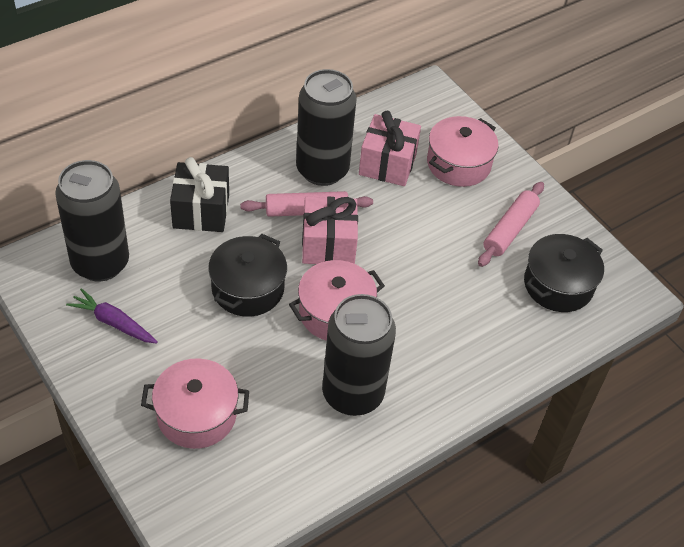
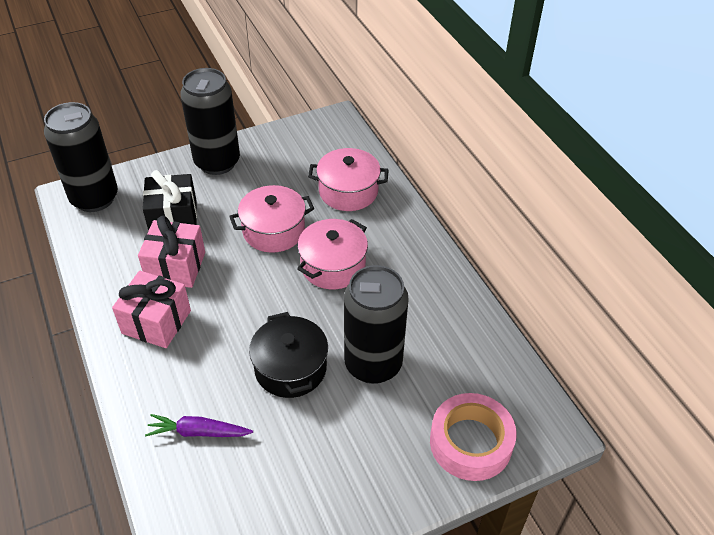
black pot: [208,234,287,317] [524,234,604,312] = 2 -> [249,312,328,398] = 1
pink rolling pin: [240,191,373,217] [478,182,544,267] = 2 -> none = 0
pink tape: none = 0 -> [430,393,517,481] = 1

